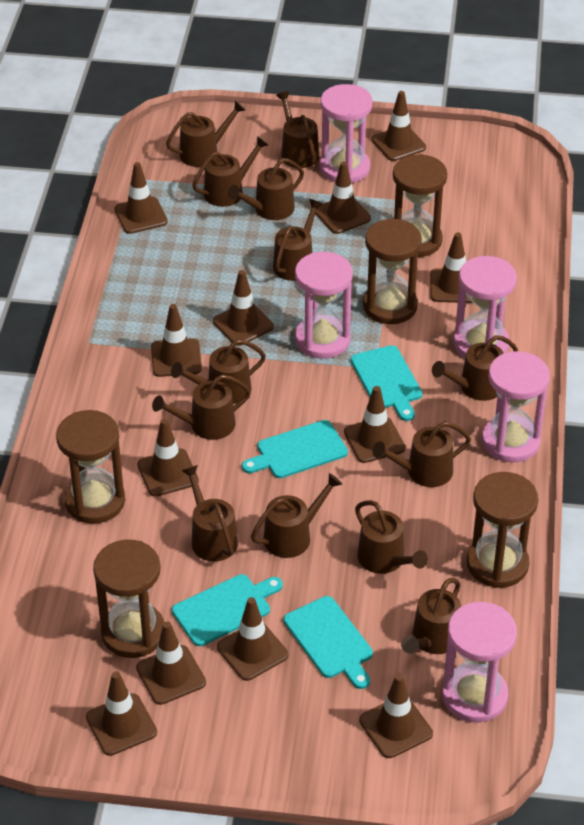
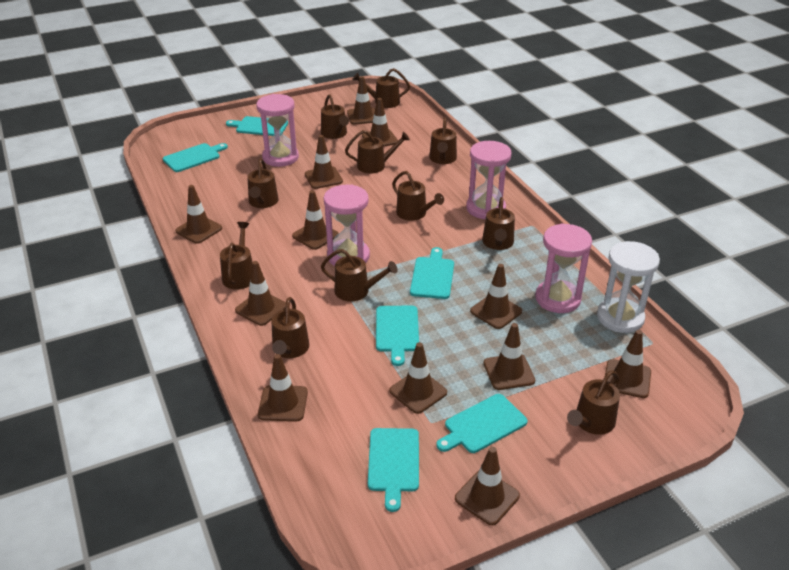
brown hourglass: [56,410,125,524] [93,540,164,658] [363,218,422,324] [393,154,447,257] [467,472,538,588] = 5 -> none = 0
brown watering can: [152,375,251,440] [166,101,245,167] [171,339,266,404] [182,465,238,562] [192,136,268,207] [228,158,304,220] [251,473,342,558] [273,199,323,281] [276,91,319,168] [355,500,428,574] [372,421,471,487] [401,578,461,654] [432,335,518,401] = 13 -> [220,222,252,290] [247,158,278,208] [272,297,309,358] [321,94,349,139] [321,249,398,301] [345,130,410,174] [352,68,410,108] [392,171,444,221] [429,118,457,164] [482,197,515,250] [567,370,620,435] = 11
pink hourglass: [295,252,352,359] [320,84,373,183] [442,602,517,722] [453,256,517,358] [482,351,550,462] = 5 -> [256,94,299,167] [324,184,370,266] [466,141,512,219] [535,223,592,313] = 4
turquoise cutting board: [172,574,283,646] [242,420,348,478] [284,596,373,689] [351,345,422,421] = 4 -> [163,143,228,172] [226,116,288,136] [368,428,419,512] [376,306,419,366] [410,247,454,299] [437,394,528,453] = 6
white hourglass: none = 0 -> [597,241,660,333] = 1

